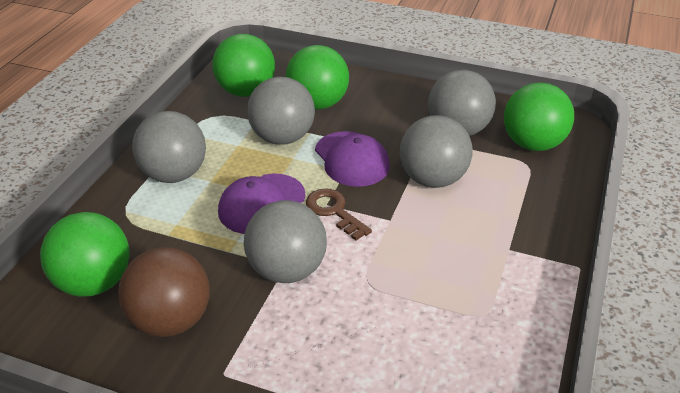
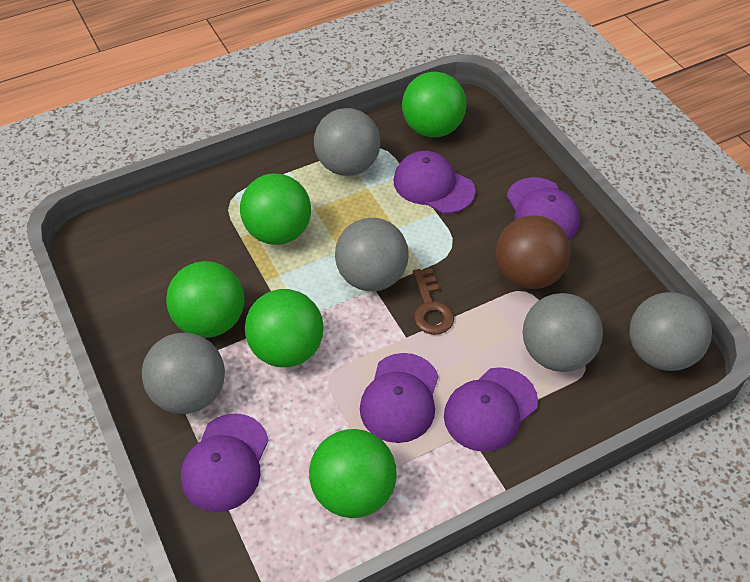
green ball: [40,212,130,297] [213,34,275,97] [286,45,349,109] [504,82,574,151] = 4 -> [166,261,244,338] [240,174,311,245] [245,289,324,367] [309,429,397,518] [402,72,467,137] = 5
purple cap: [218,174,305,234] [315,131,390,187] = 2 -> [181,413,269,512] [360,353,438,443] [394,151,476,214] [444,367,538,452] [507,177,580,240] = 5

